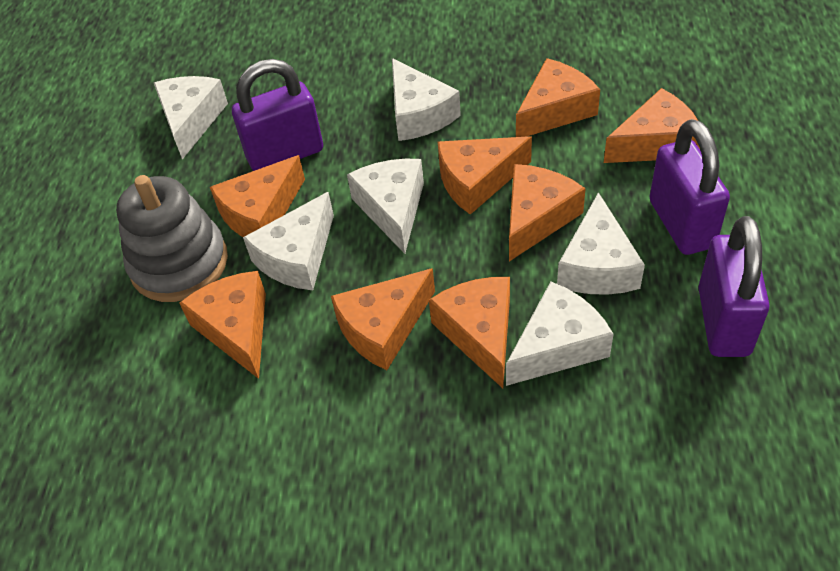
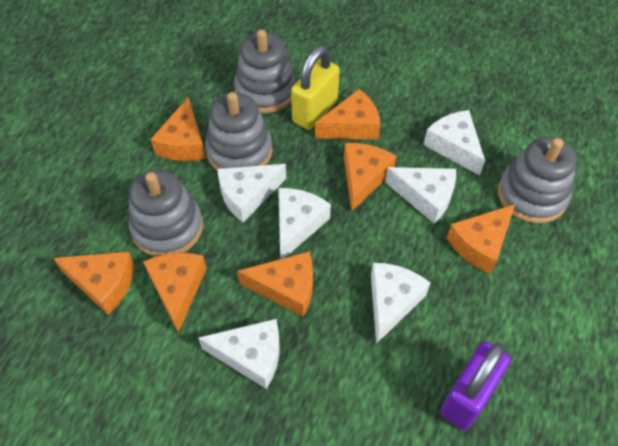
grey stacking toy: [116,175,228,302] = 1 -> [129,169,203,257] [205,92,273,170] [234,30,297,113] [498,137,577,224] = 4
orange cheese: [179,271,266,379] [210,155,305,237] [331,268,435,370] [429,277,510,388] [438,136,532,215] [509,164,586,261] [516,58,600,137] [604,88,700,163] = 8 -> [53,252,135,315] [143,253,207,333] [150,97,206,161] [237,251,313,317] [315,89,380,140] [344,143,396,212] [447,204,515,274] = 7
purple padlock: [232,59,323,171] [649,119,730,255] [698,216,769,357] = 3 -> [440,342,511,430] = 1
yellow padlock: none = 0 -> [291,46,340,130] = 1

